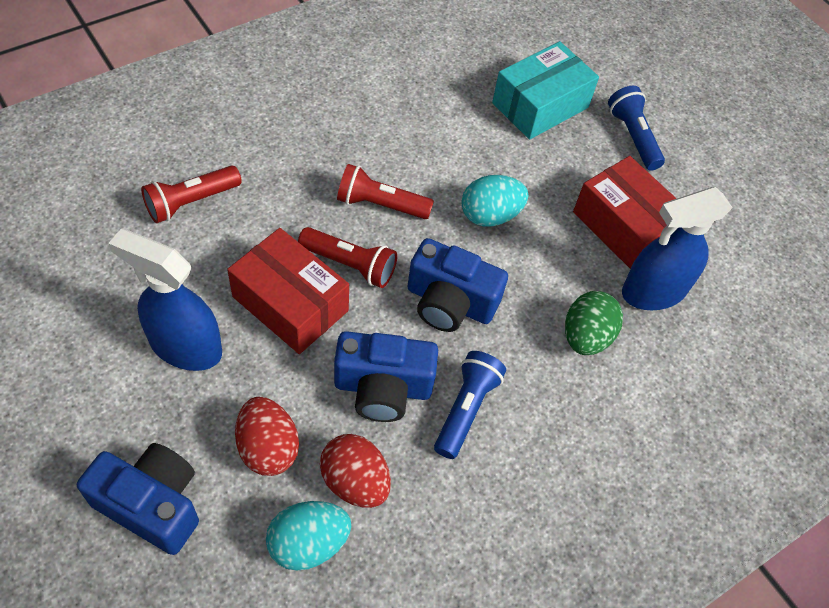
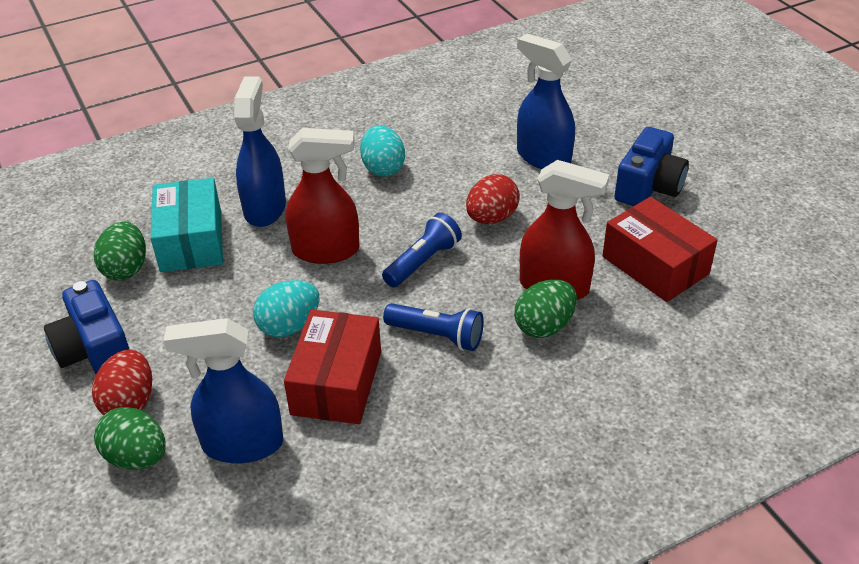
blue camera: [77,443,199,555] [334,331,438,422] [407,238,508,332] = 3 -> [44,280,130,375] [615,127,689,206] = 2
blue spray bottle: [108,229,222,371] [622,187,733,310] = 2 -> [164,318,284,463] [234,76,286,227] [517,34,575,169] = 3
green egg: [565,291,623,355] = 1 -> [94,222,146,280] [94,407,166,470] [514,279,577,338] = 3
red flashlight: [141,166,242,223] [298,227,397,288] [337,164,434,219] = 3 -> none = 0
red spray bottle: none = 0 -> [286,128,359,264] [520,160,609,300] = 2

